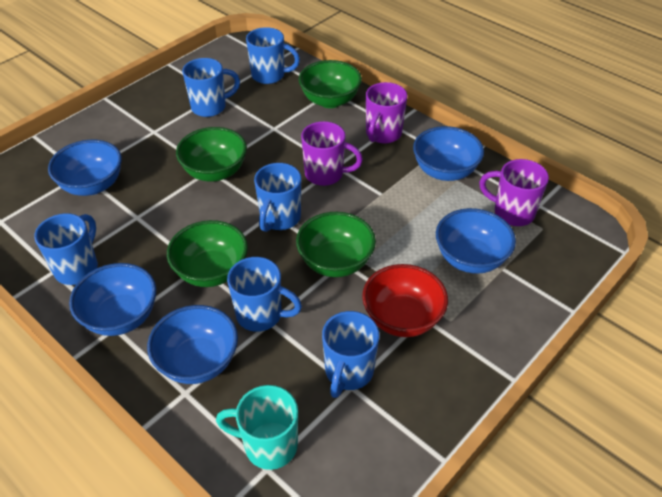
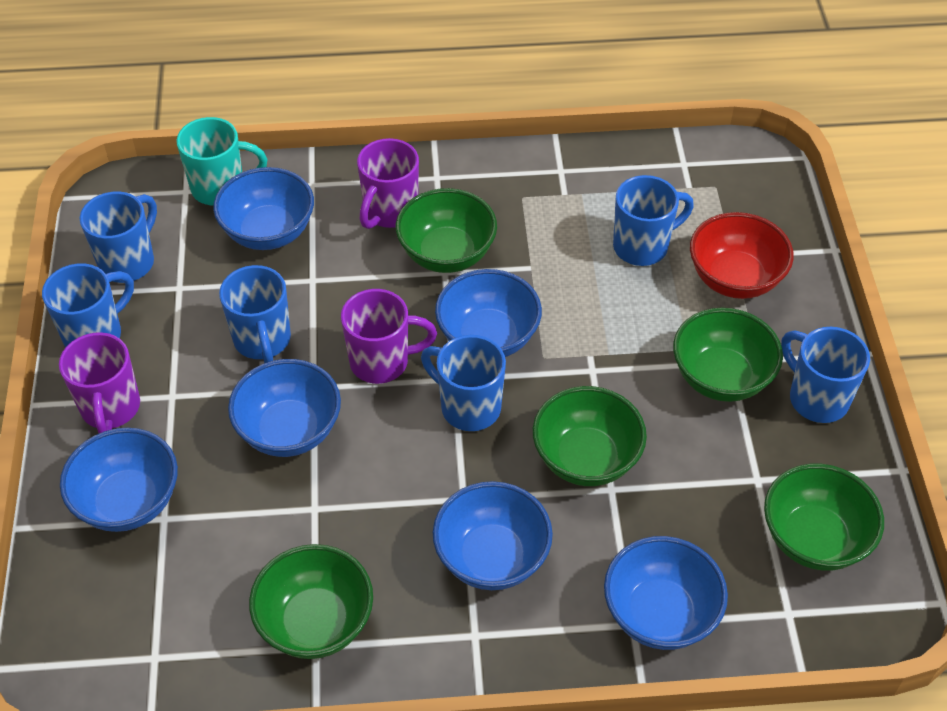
blue bowl: [48,140,122,196] [69,263,157,336] [147,305,238,384] [413,126,484,181] [436,208,516,274] = 5 -> [60,428,178,532] [213,167,314,250] [228,359,341,457] [433,481,553,590] [435,269,542,357] [604,536,728,650] = 6
green bowl: [167,220,248,287] [176,127,247,181] [296,212,376,277] [299,60,362,108] = 4 -> [249,544,373,659] [396,188,497,273] [533,386,647,486] [673,308,783,402] [764,464,884,571] = 5

